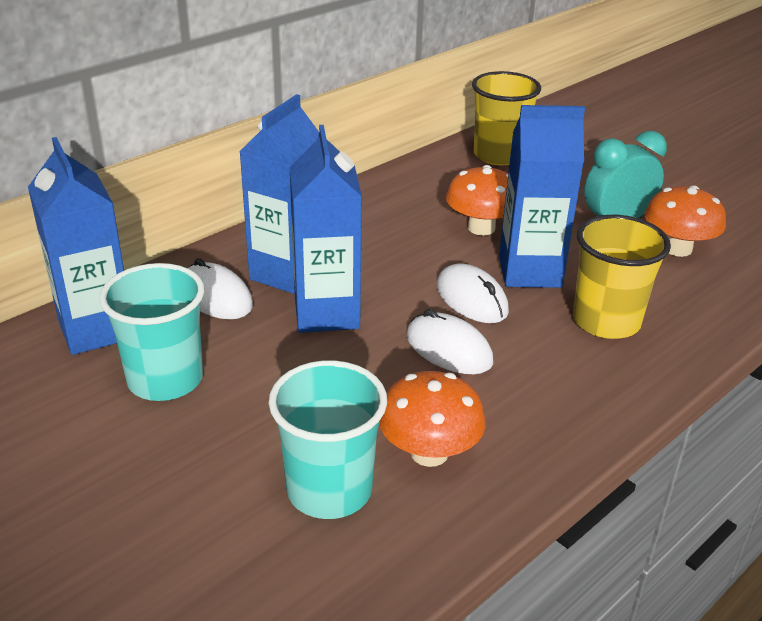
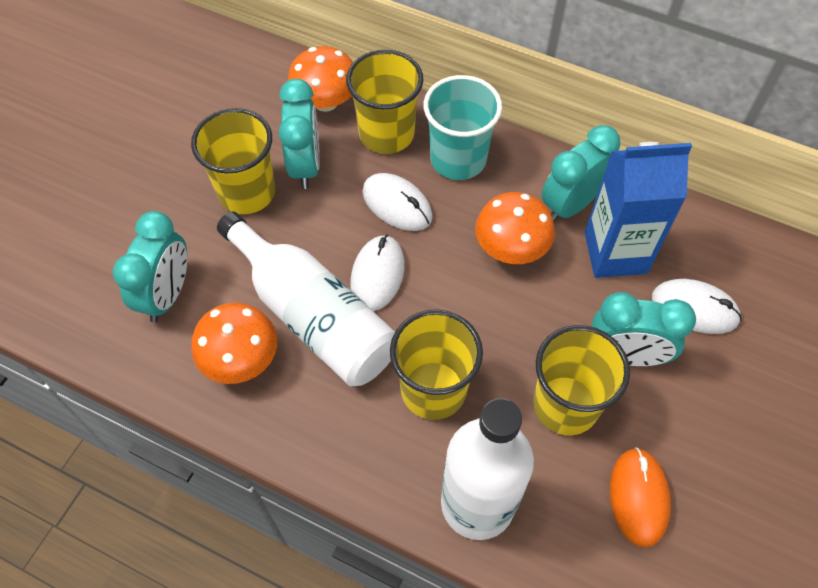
blue carton: [28,137,124,355] [239,94,319,294] [290,125,362,333] [499,105,585,288] = 4 -> [585,142,692,278] = 1
orange mouse: none = 0 -> [610,447,671,548] = 1
turquoise clock: [584,131,667,219] = 1 -> [113,211,187,323] [279,79,320,189] [541,125,620,222] [592,292,696,366] = 4
turquoise cup: [99,263,204,401] [269,360,387,519] = 2 -> [424,75,502,180] = 1
white bottle: none = 0 -> [217,212,395,386] [441,398,534,540] = 2
yellow cup: [472,71,541,165] [573,215,671,339] = 2 -> [191,108,275,214] [346,50,424,154] [390,309,483,420] [533,325,630,435] = 4

